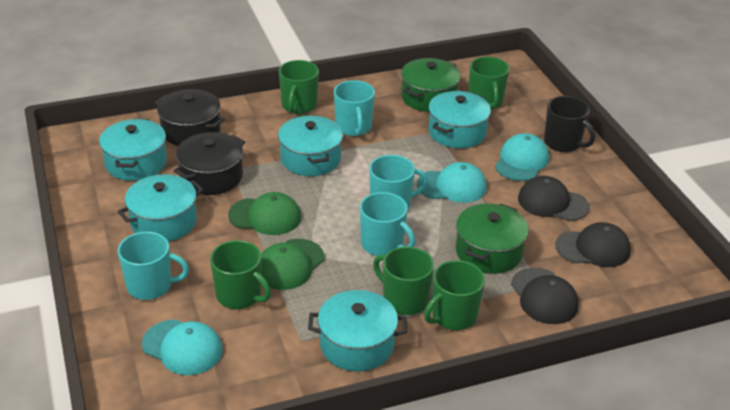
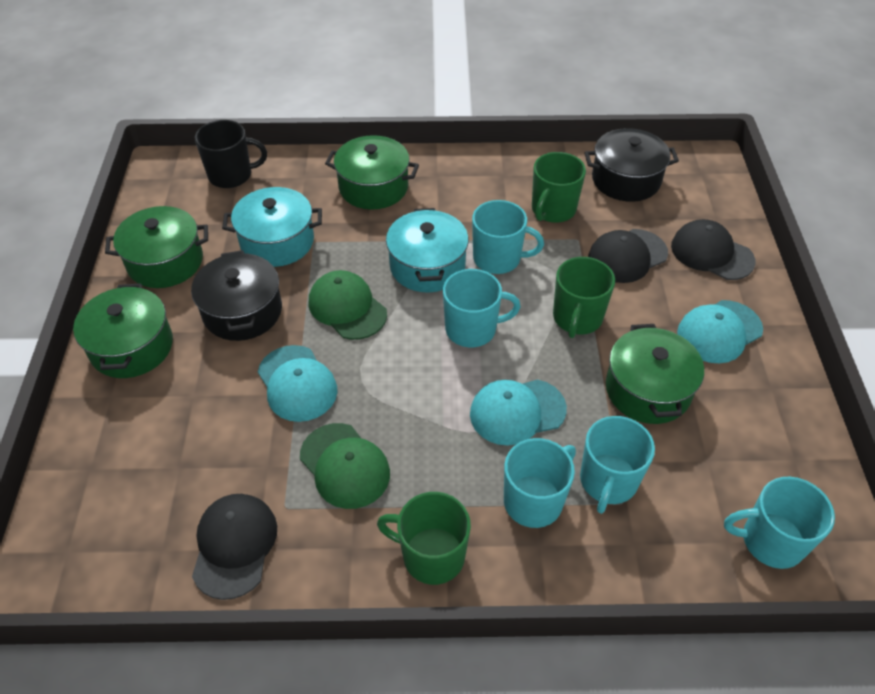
green mug: [210,240,271,309] [279,60,319,114] [373,246,434,315] [424,260,485,330] [469,57,509,110] = 5 -> [377,492,471,585] [532,152,586,223] [553,257,615,338] = 3
green pot: [401,58,460,112] [456,203,529,274] = 2 -> [73,284,173,378] [105,206,208,288] [325,135,419,210] [606,324,704,424] = 4
turquoise mug: [118,232,189,300] [334,80,375,136] [360,192,415,256] [369,155,428,209] = 4 -> [443,269,521,347] [472,200,544,274] [504,438,576,528] [580,416,655,514] [724,477,835,569] = 5
turquoise pot: [99,119,167,181] [118,174,203,241] [278,115,343,176] [308,290,407,371] [429,91,491,148] = 5 -> [222,187,322,267] [386,208,469,292] = 2

